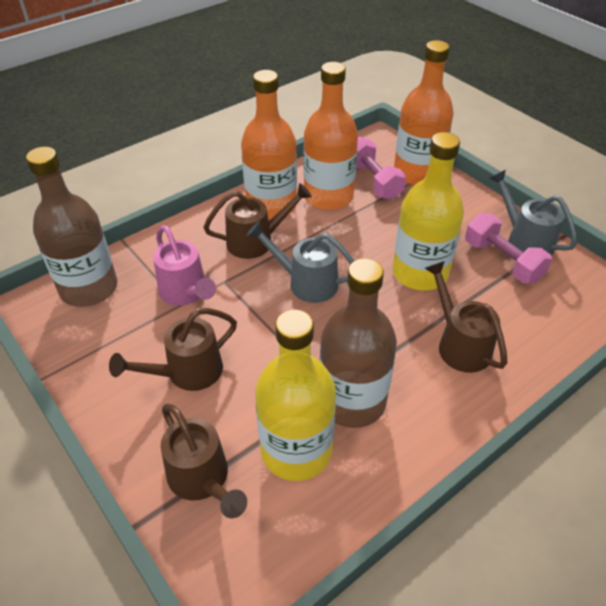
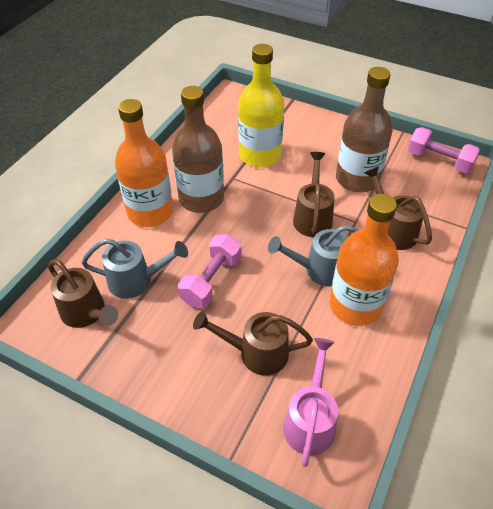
orange bottle: [241,70,297,220] [303,62,358,210] [394,40,454,185] = 3 -> [115,99,173,227] [330,194,399,326] = 2
yellow bottle: [255,310,336,481] [392,132,464,290] = 2 -> [238,44,284,167] = 1

